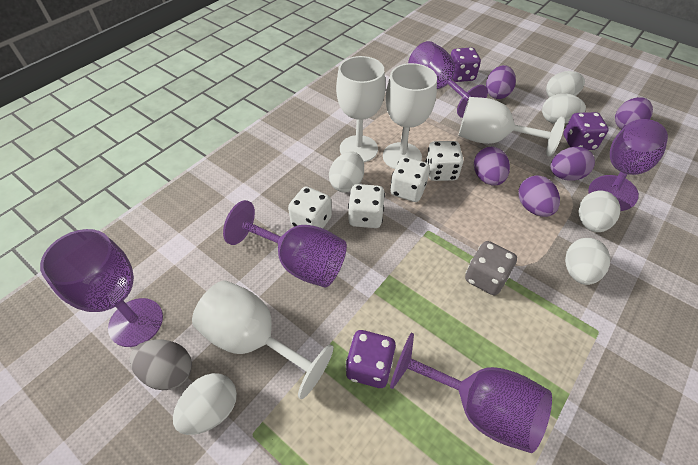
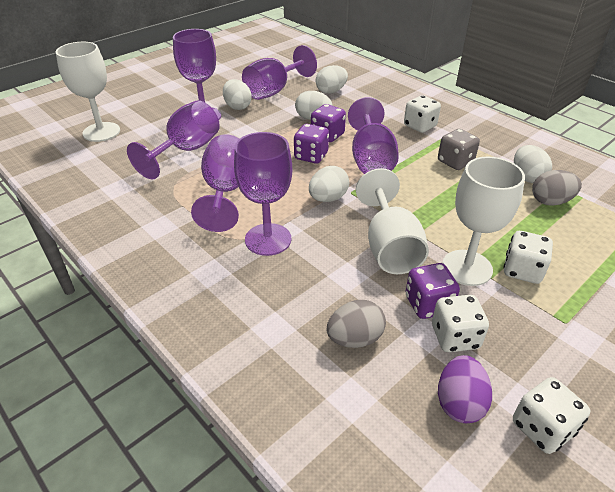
grey egg: [129,339,192,390] = 1 -> [327,300,386,348] [532,170,582,206] = 2
purple egg: [474,147,510,186] [486,65,516,99] [518,175,560,217] [551,147,595,181] [615,97,653,129] = 5 -> [438,355,492,423] = 1
purple goblet: [40,229,163,347] [223,200,347,287] [390,332,552,453] [408,41,488,118] [588,119,668,211] = 5 -> [127,100,220,179] [173,29,221,120] [191,135,239,232] [234,132,292,256] [242,45,317,100] [348,97,399,174] = 6
white egg: [173,373,237,435] [329,152,364,192] [542,93,586,124] [546,71,585,97] [565,238,610,285] [578,191,621,232] = 6 -> [223,79,252,110] [295,91,332,120] [309,166,349,202] [315,65,348,94] [514,145,552,183] = 5
white goblet: [192,280,333,399] [336,56,385,162] [383,63,437,169] [458,97,565,157] = 4 -> [56,42,120,142] [356,168,429,274] [443,157,525,286] = 3

